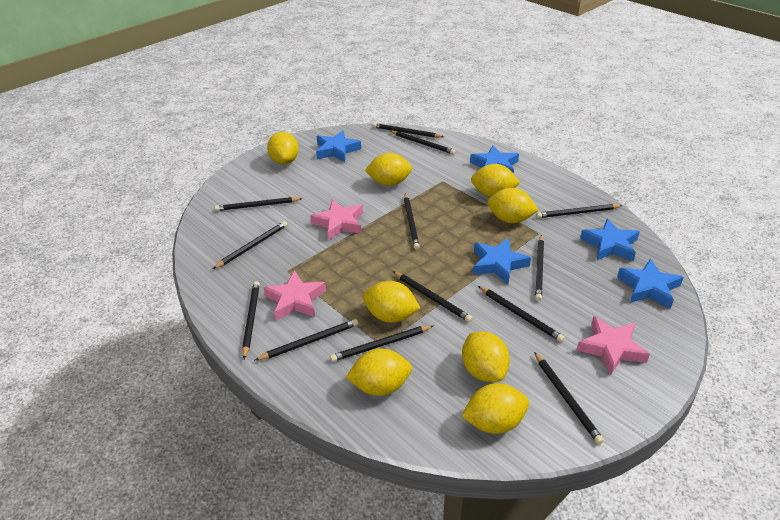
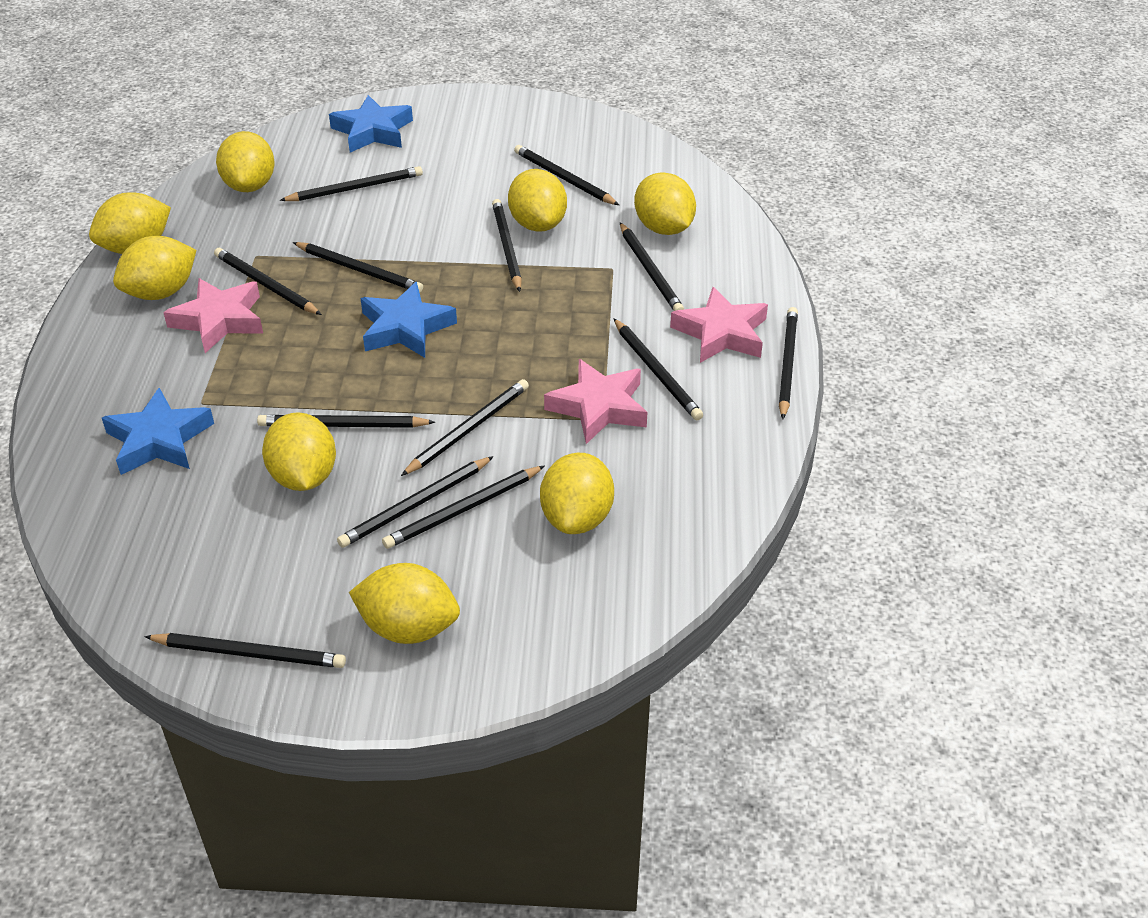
blue star: [316,130,361,162] [470,145,519,174] [473,238,531,284] [580,218,640,261] [617,259,684,309] = 5 -> [102,388,214,475] [329,95,413,153] [360,282,457,358] = 3

